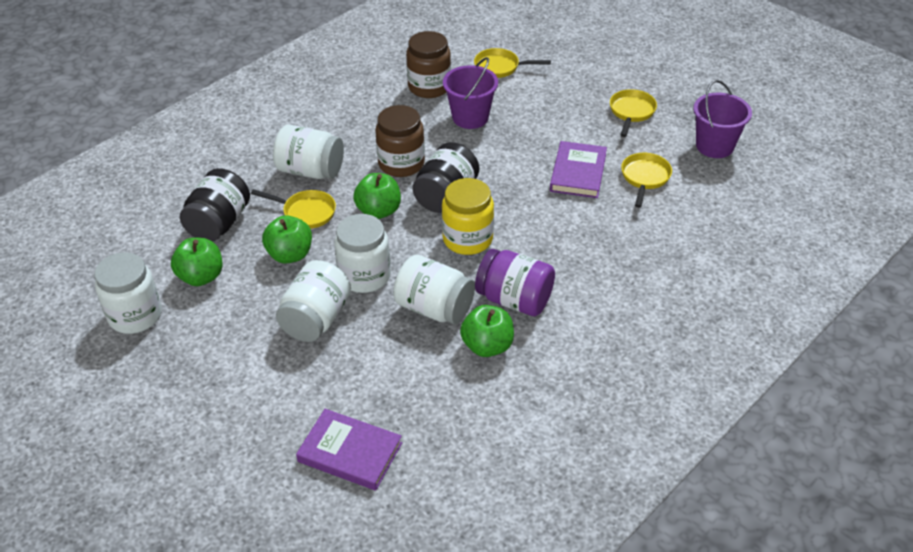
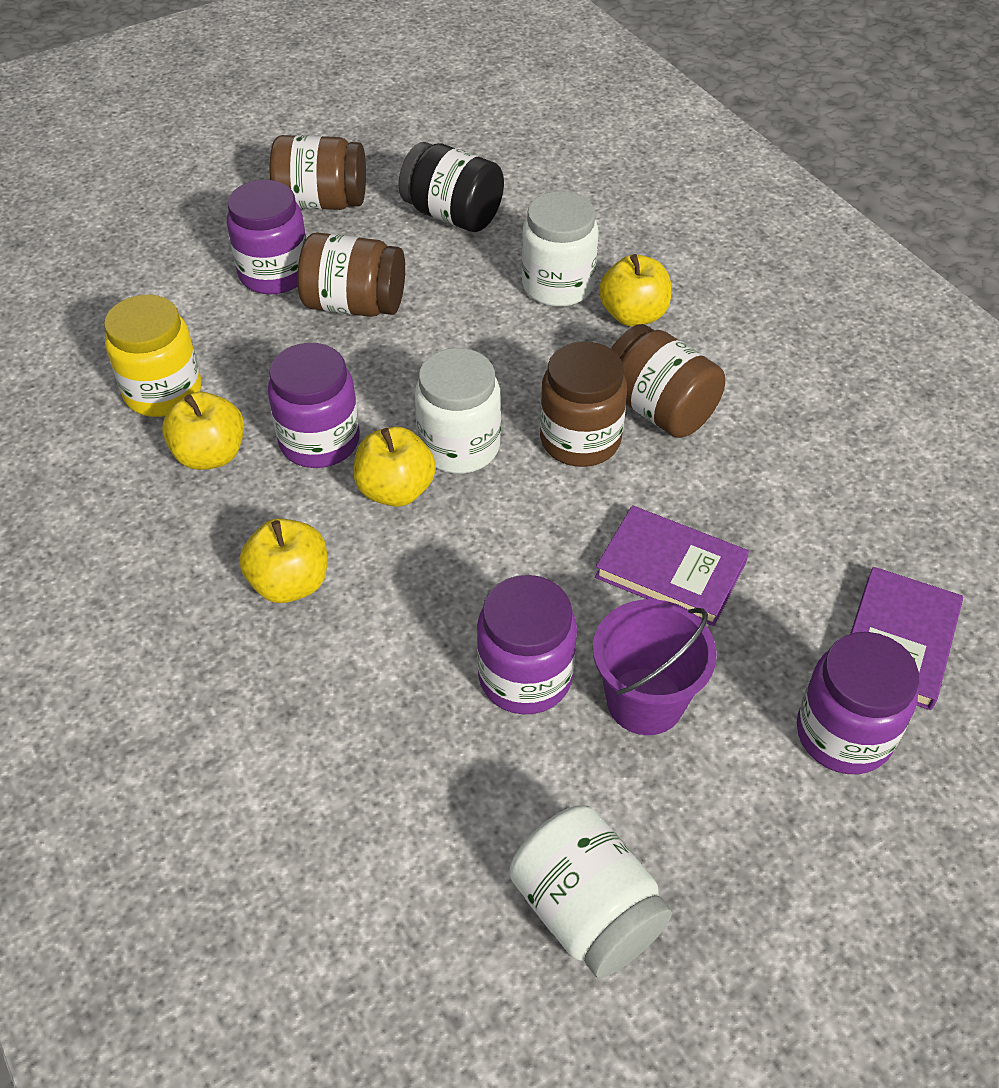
black jar: [180,168,250,241] [413,142,479,213] = 2 -> [399,142,504,232] = 1
brown jar: [375,105,425,177] [406,31,451,98] = 2 -> [270,135,366,210] [297,232,405,317] [540,341,627,467] [611,324,725,438] = 4
green apple: [171,238,222,286] [262,215,312,264] [353,173,401,219] [460,305,514,357] = 4 -> none = 0
purple bucket: [443,57,498,129] [693,80,752,158] = 2 -> [593,599,717,735] = 1
purple jar: [475,249,555,316] = 1 -> [227,180,306,294] [268,343,360,468] [477,575,577,714] [797,632,919,774] = 4
white jar: [94,252,162,334] [273,125,344,179] [276,260,351,342] [334,214,391,293] [393,255,475,324] = 5 -> [415,348,501,474] [509,805,672,978] [522,191,599,307] = 3
yellow apple: none = 0 -> [162,392,244,470] [239,518,327,603] [354,427,436,507] [599,254,671,327] = 4
yellow pan: [251,189,336,229] [474,48,551,78] [610,89,657,137] [621,153,672,208] = 4 -> none = 0

